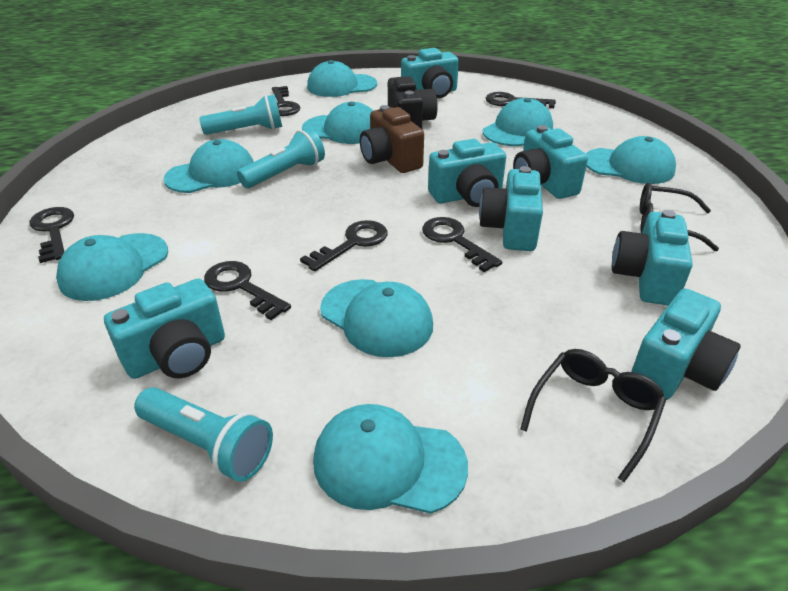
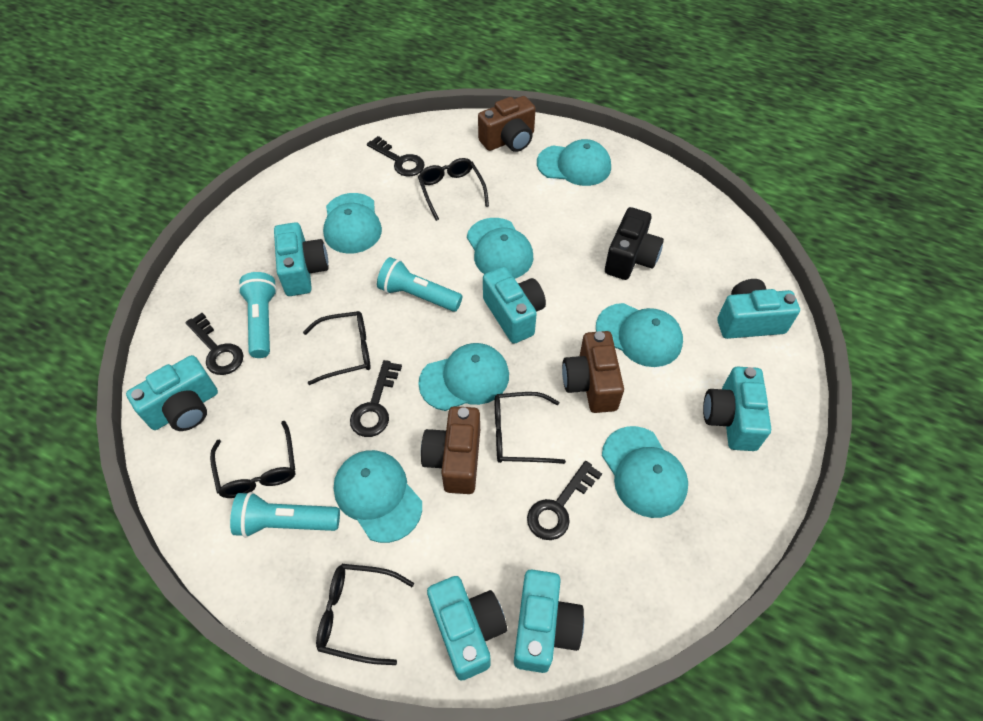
black glasses: [520,349,667,482] [640,183,719,251] = 2 -> [210,421,296,498] [303,311,371,385] [316,564,414,665] [418,158,489,221] [494,392,566,464] = 5
black key: [29,207,74,263] [204,261,291,320] [272,86,301,116] [300,220,388,272] [422,217,502,272] [486,92,556,108] = 6 -> [185,313,243,375] [350,360,402,437] [367,136,425,176] [527,461,602,540] = 4
brown camera: [360,105,424,173] = 1 -> [421,406,480,494] [478,96,536,152] [562,331,624,413] = 3
turquoise cap: [56,233,168,301] [164,139,254,193] [302,102,373,144] [307,60,377,97] [313,404,468,514] [320,279,433,357] [483,98,553,146] [586,136,676,184] = 8 -> [323,193,382,254] [334,450,422,543] [418,343,509,411] [467,218,533,278] [537,139,611,186] [596,303,683,367] [602,426,688,518] = 7

